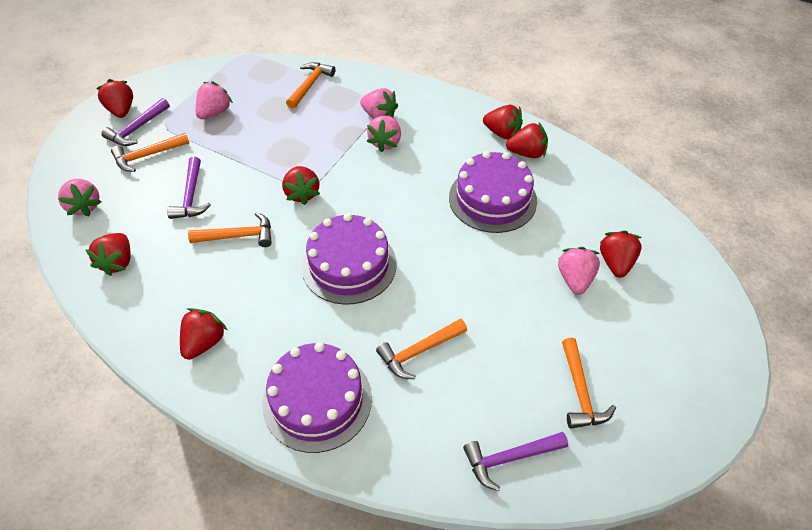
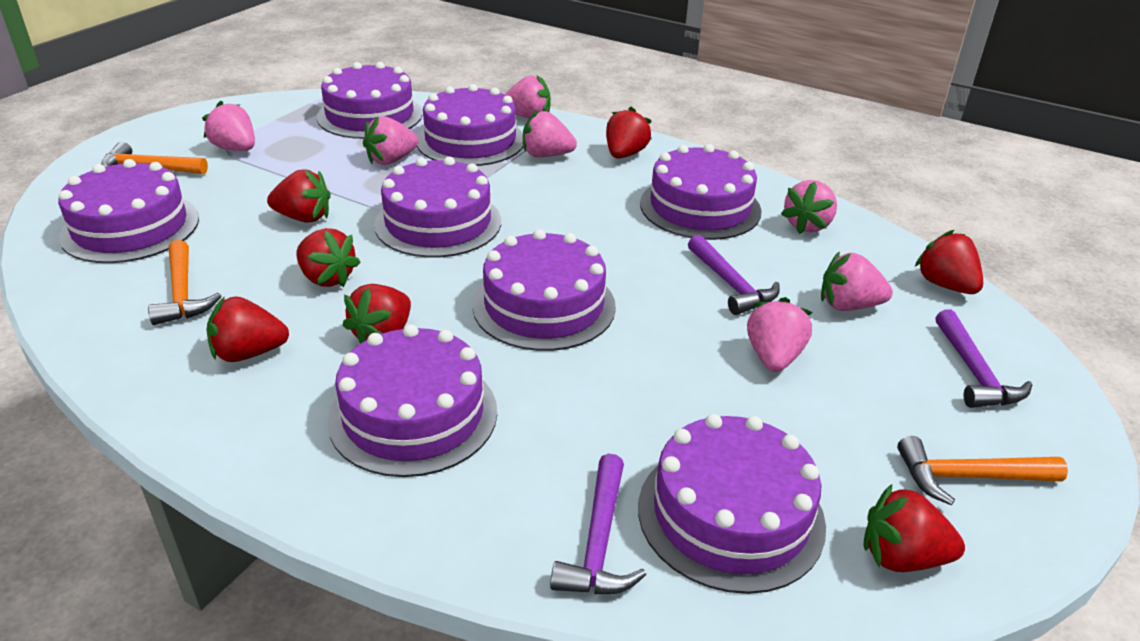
orange hammer: [111,133,189,172] [188,212,272,247] [286,62,335,109] [376,318,467,379] [562,338,616,429] = 5 -> [101,142,208,174] [148,240,221,325] [897,436,1068,505] = 3
pink strawberry: [58,179,101,217] [196,81,233,119] [360,88,398,119] [367,116,401,152] [558,247,600,295] = 5 -> [202,101,255,151] [363,116,419,165] [504,74,550,118] [523,110,577,157] [747,297,813,372] [781,180,837,234] [821,251,893,311] = 7
purple cake: [262,342,372,453] [301,213,397,305] [449,151,537,233] = 3 -> [58,159,199,263] [317,62,422,139] [328,324,497,477] [374,157,501,258] [417,84,523,166] [472,229,616,351] [638,414,826,594] [640,144,762,240] = 8

